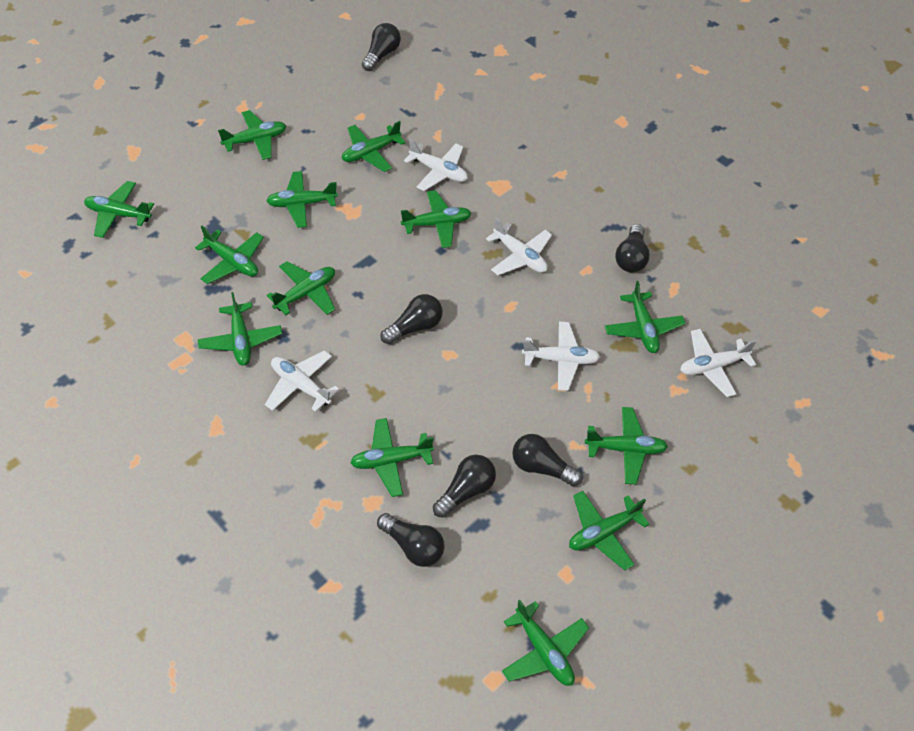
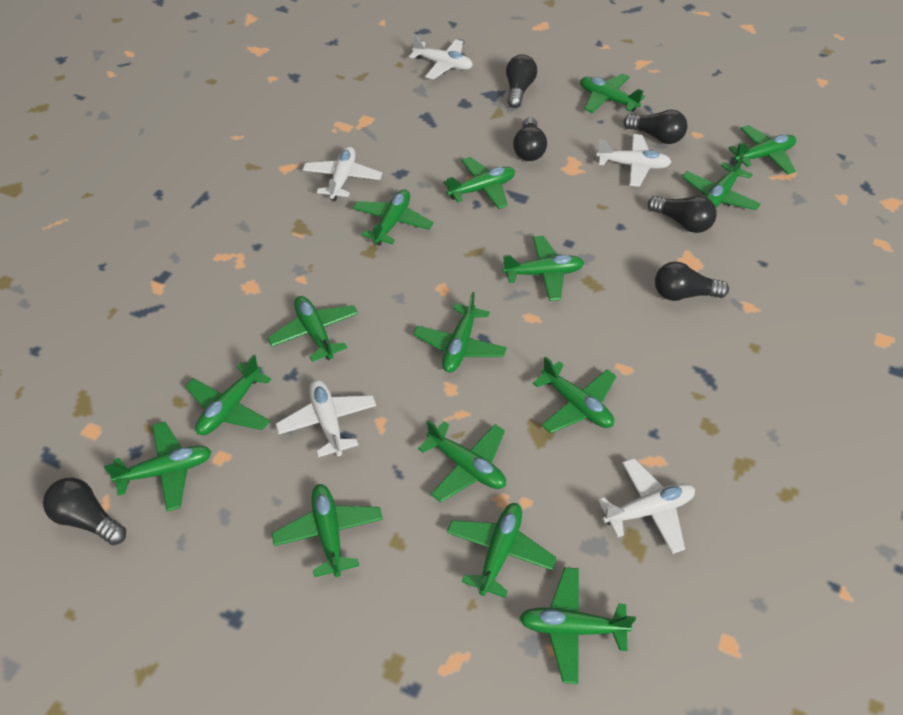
green plane: [84,181,154,238] [195,226,264,284] [198,292,282,366] [218,110,286,160] [266,171,338,228] [267,261,335,315] [342,121,406,172] [350,418,434,497] [401,190,471,248] [502,600,589,686] [569,491,650,570] [585,407,668,484] [605,281,686,353] = 13 -> [104,422,212,512] [185,355,271,435] [267,296,358,362] [272,484,383,577] [353,190,433,246] [413,292,507,372] [418,420,506,502] [443,157,515,209] [447,503,556,598] [502,236,584,301] [519,567,636,684] [533,357,616,433] [580,73,645,113] [682,153,761,210] [729,125,796,175] = 15

